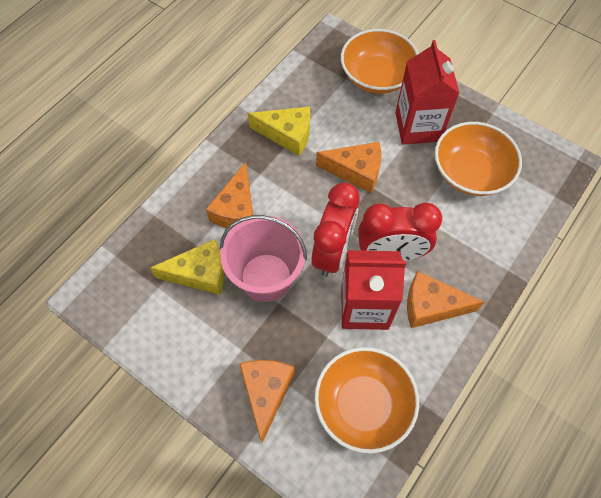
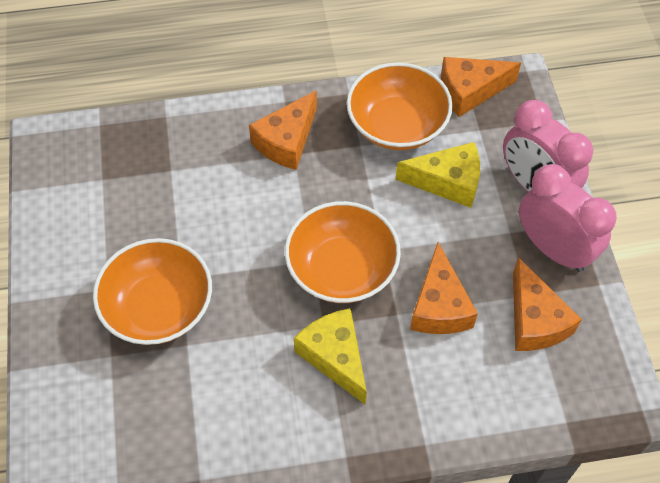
pink bucket: [220,215,307,302] = 1 -> none = 0
pink clock: none = 0 -> [503,100,593,192] [519,164,617,272] = 2
red carton: [341,250,406,330] [395,40,459,145] = 2 -> none = 0
red clock: [312,183,360,277] [358,202,442,261] = 2 -> none = 0

